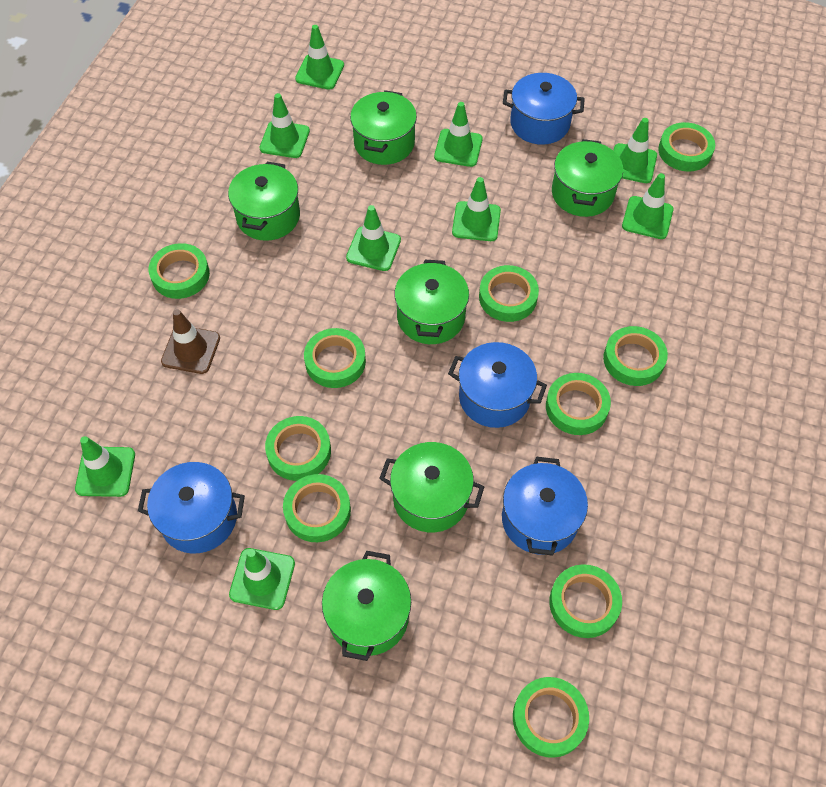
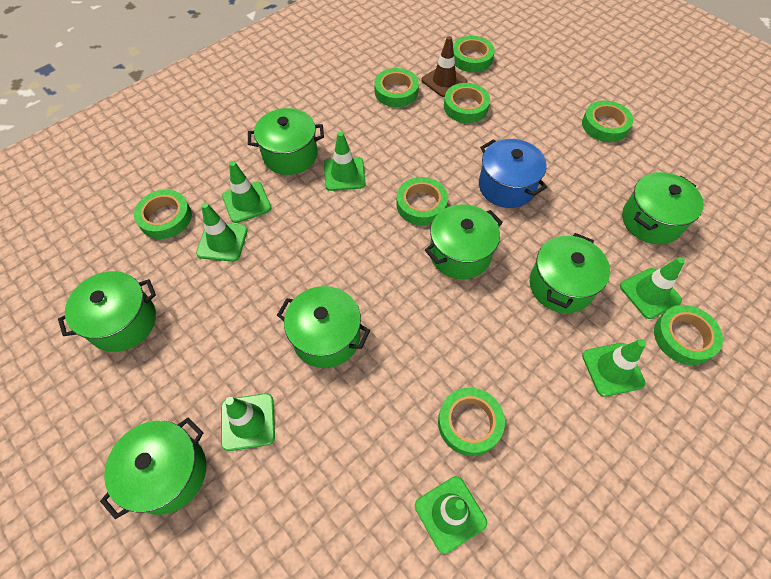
blue pot: [138,462,245,554] [448,342,547,428] [502,457,588,556] [503,73,585,145] = 4 -> [479,139,547,208] = 1
green pot: [228,162,300,241] [322,551,411,661] [350,90,417,165] [379,442,484,532] [394,260,469,344] [552,139,623,217] = 6 -> [58,271,156,352] [100,417,206,519] [248,108,324,175] [277,286,370,368] [425,204,503,279] [530,233,610,313] [622,172,704,244] = 7
green tape: [148,243,210,299] [265,416,331,481] [283,474,351,542] [304,328,366,388] [479,265,539,322] [513,677,589,758] [546,373,611,435] [549,564,622,638] [603,326,668,386] [658,122,715,172] = 10 -> [134,190,192,239] [374,68,419,107] [396,177,448,225] [438,388,505,456] [444,83,490,123] [453,36,495,72] [582,100,633,142] [654,305,723,365] = 8
green traffic cone: [75,436,135,497] [229,548,295,610] [260,93,310,158] [295,25,344,90] [346,205,401,271] [434,102,483,167] [452,177,501,241] [613,118,657,183] [622,173,673,239] = 9 -> [196,203,248,262] [221,393,275,451] [222,161,271,223] [324,132,366,191] [415,476,487,554] [582,339,646,397] [620,257,685,319] = 7

